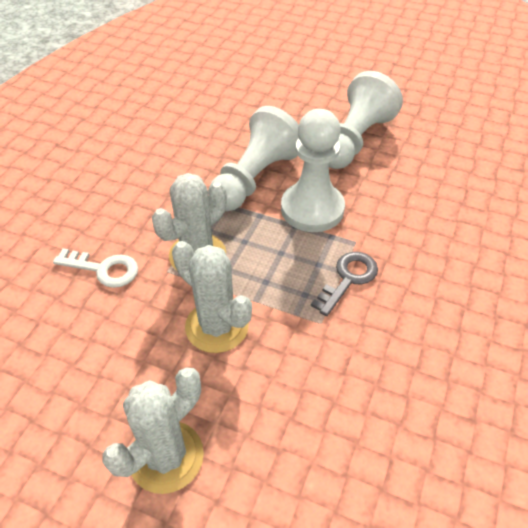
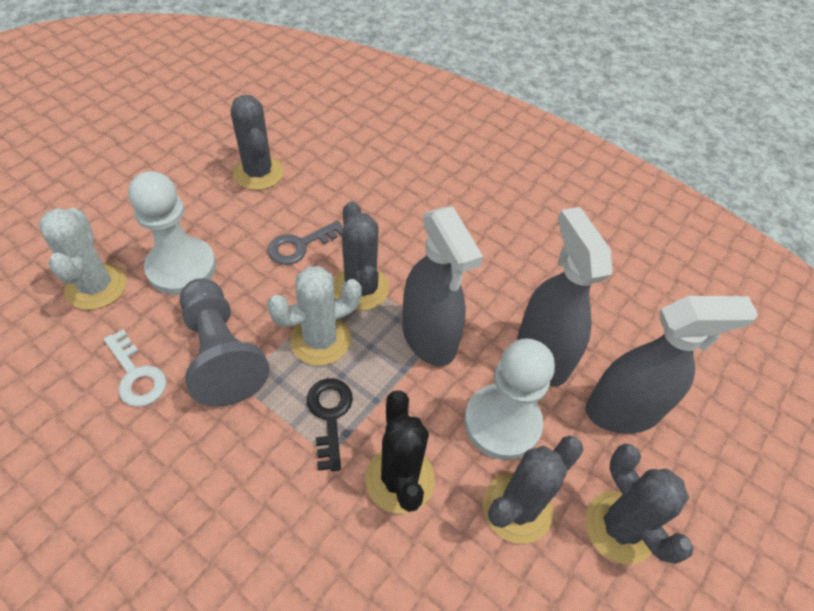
black cactus: none = 0 -> [366,390,435,514] = 1
black key: none = 0 -> [307,378,353,471] = 1
grey cactus: none = 0 -> [231,95,284,190] [334,201,389,311] [483,436,583,544] [585,443,694,565] = 4
grey pawn: none = 0 -> [180,278,270,407] = 1
grey spray bottle: none = 0 -> [402,206,483,366] [517,207,613,386] [585,296,758,434] = 3
white cactus: [102,367,204,494] [152,173,227,271] [172,241,252,353] = 3 -> [39,208,127,310] [267,266,362,366] = 2
white pawn: [209,106,299,211] [281,109,345,232] [329,71,403,169] = 3 -> [128,171,216,295] [464,339,555,460] = 2

